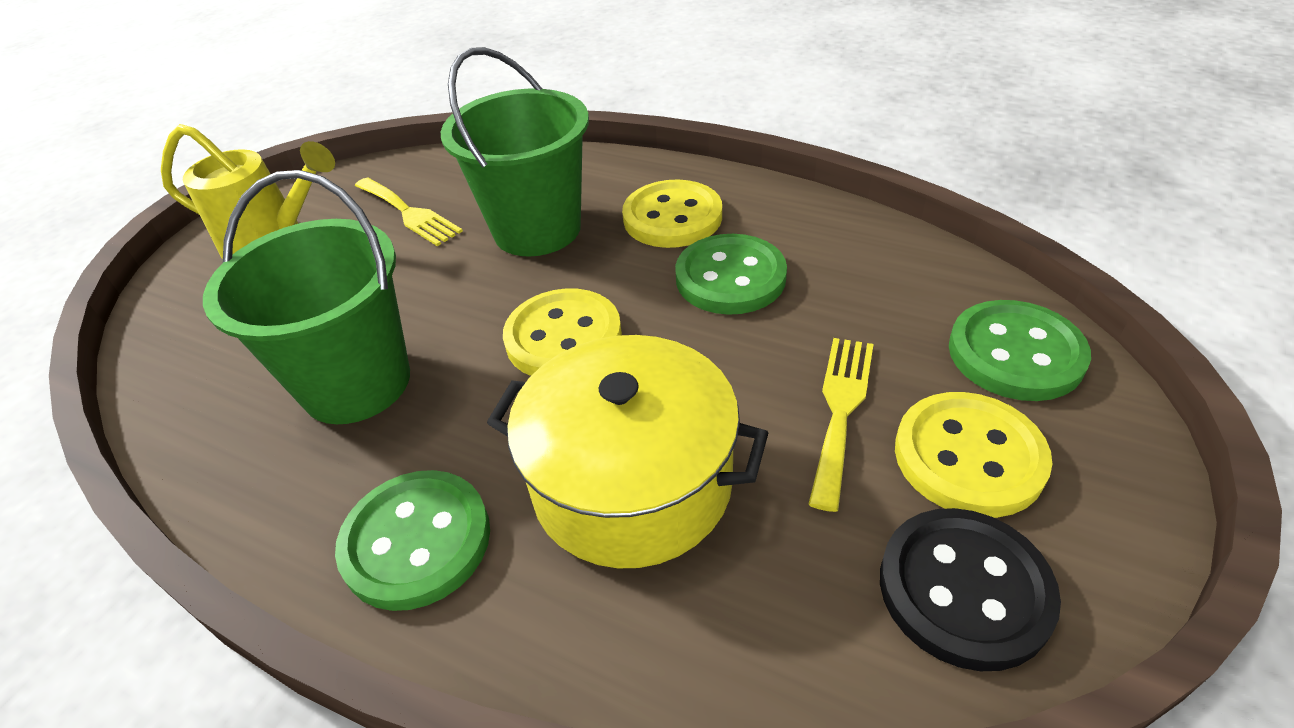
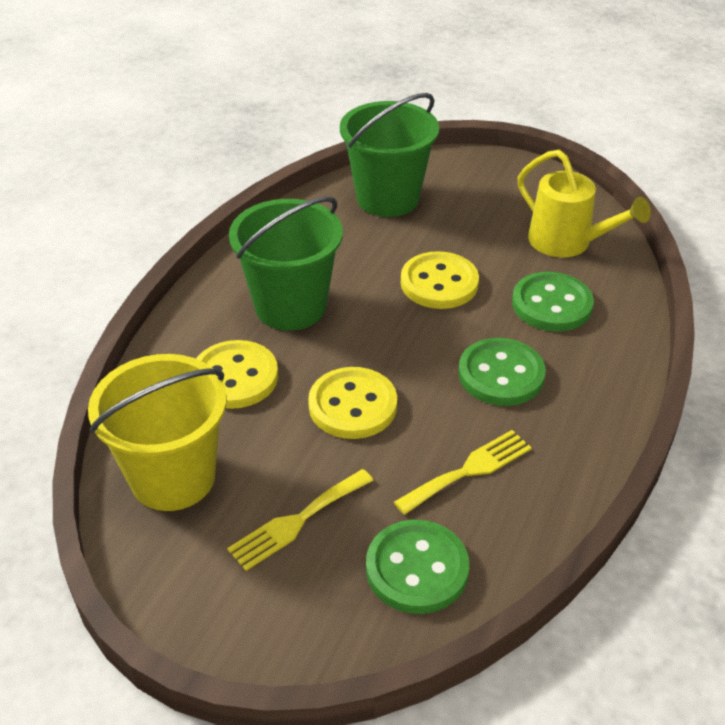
black button: [880,508,1061,671] = 1 -> none = 0
yellow bucket: none = 0 -> [88,354,227,511] = 1
yellow pot: [487,335,768,568] = 1 -> none = 0

